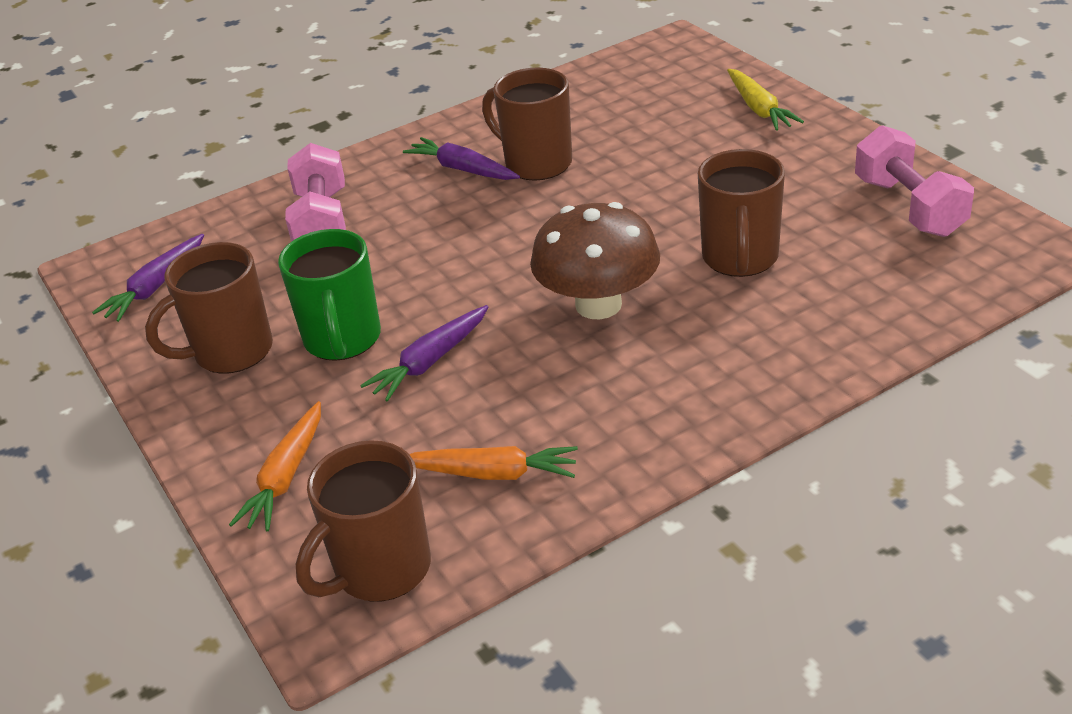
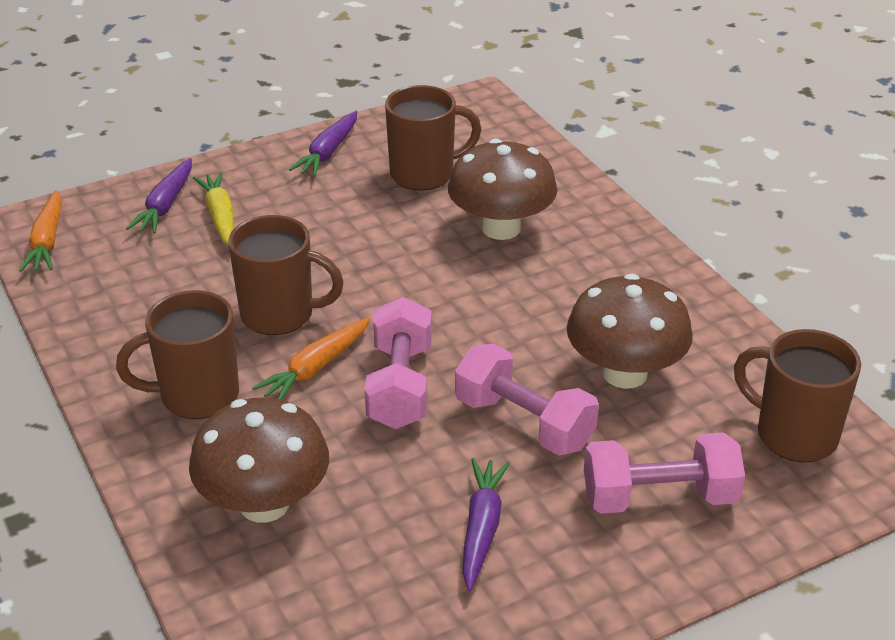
brown mushroom: [530,202,660,319] = 1 -> [189,397,329,523] [448,139,557,240] [567,274,693,389] = 3
green mug: [278,229,381,361] = 1 -> none = 0
pink dumbbell: [285,143,346,242] [855,125,974,237] = 2 -> [365,297,432,429] [455,344,599,456] [584,432,745,514] = 3

